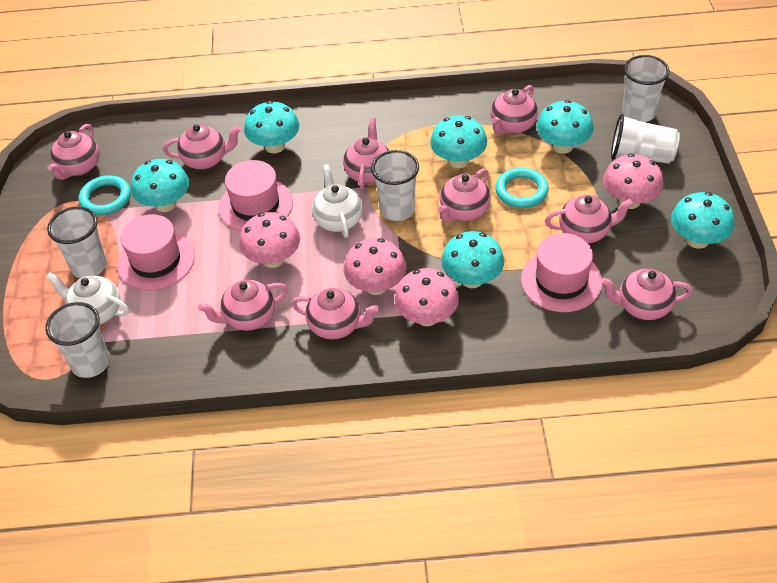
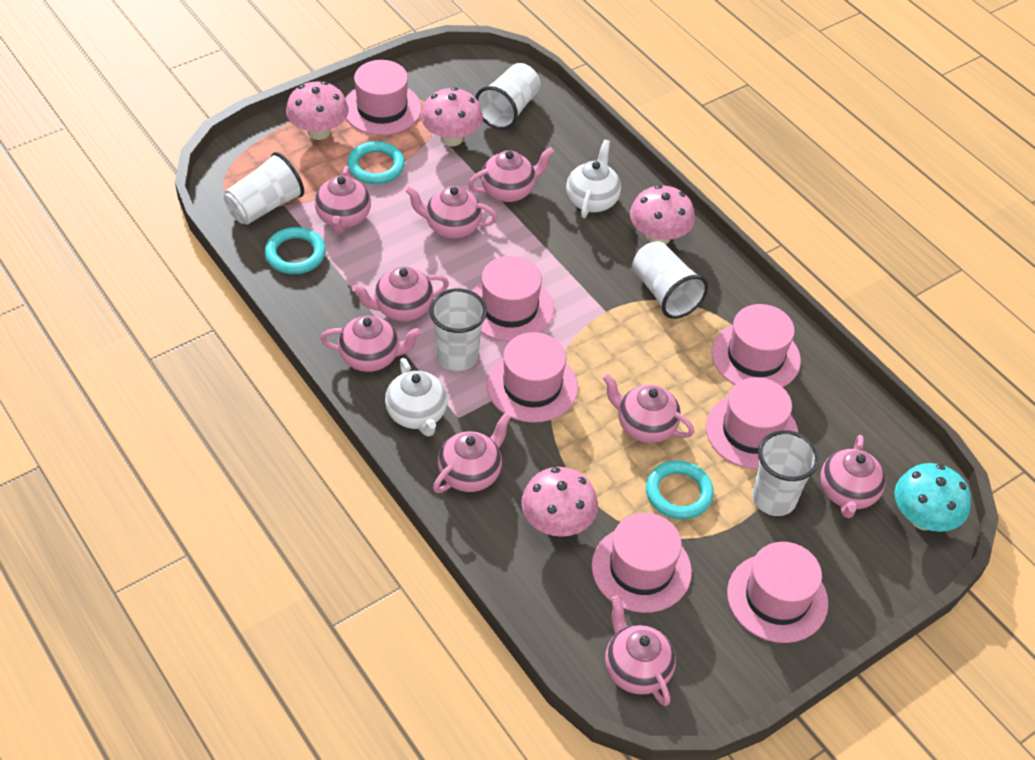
pink hat: [117,214,195,290] [219,160,293,231] [521,233,602,312] = 3 -> [346,60,422,135] [472,256,554,342] [487,332,578,423] [592,513,692,613] [706,377,798,469] [711,304,801,387] [727,542,828,643] = 7
turquoise mushroom: [131,159,189,212] [244,101,299,153] [430,115,487,168] [441,231,504,288] [536,100,593,154] [671,192,735,249] = 6 -> [894,463,971,532] = 1
turquoise ring: [79,175,131,215] [495,168,549,208] = 2 -> [265,227,326,274] [347,141,405,184] [646,460,714,519] = 3

